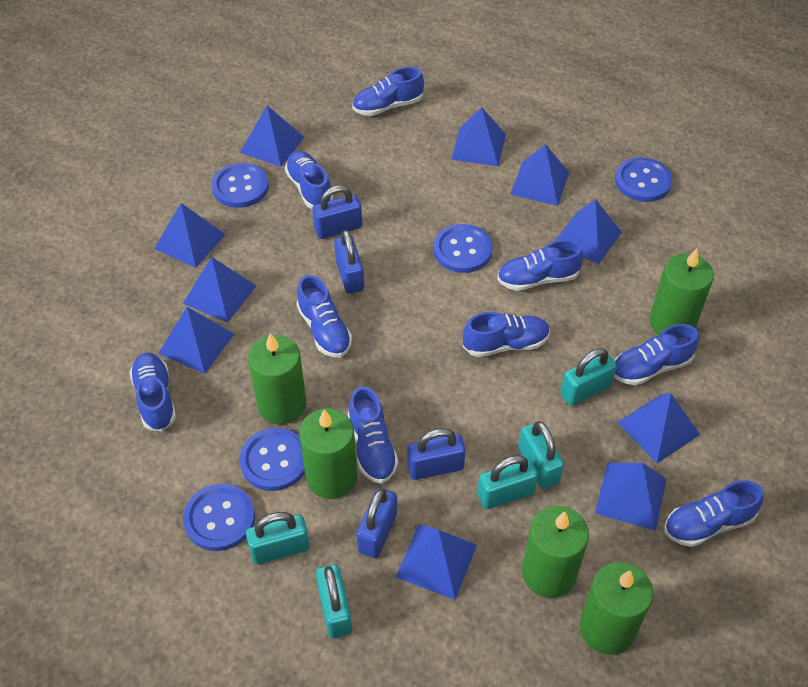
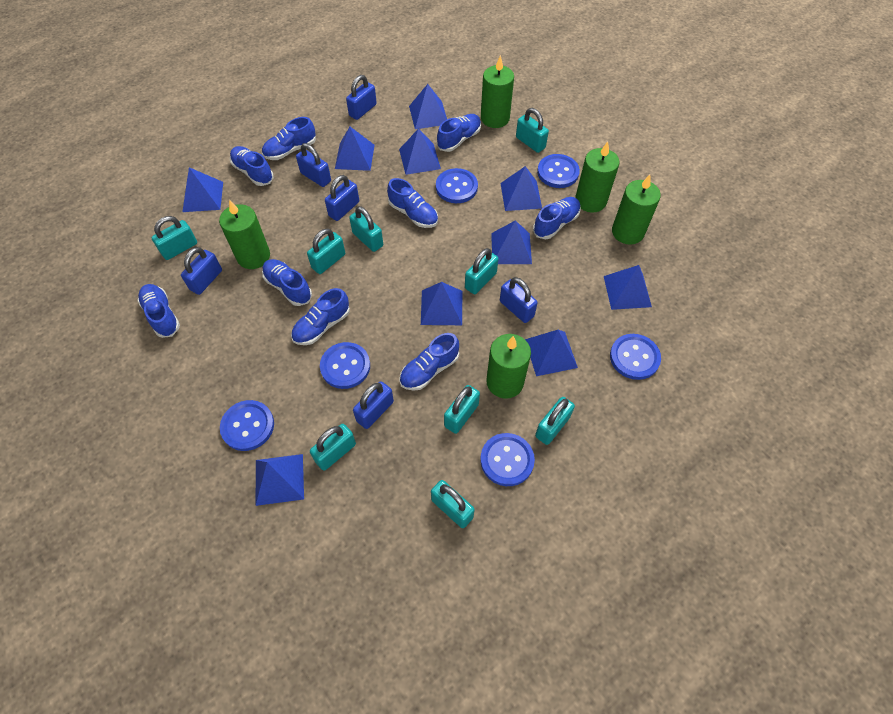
blue button: [183,483,255,551] [212,163,269,208] [240,428,305,491] [433,224,493,273] [615,157,672,202] = 5 -> [220,400,274,451] [320,342,370,389] [436,168,478,203] [480,433,535,486] [537,154,580,188] [610,334,661,380] = 6
blue padlock: [312,185,362,239] [334,230,364,294] [356,488,397,558] [407,428,466,480] = 4 -> [181,247,222,295] [296,143,331,187] [325,175,359,221] [346,75,377,120] [353,381,394,429] [500,277,538,323] = 6
turquoise padlock: [246,512,310,565] [316,564,352,638] [477,455,538,510] [518,421,564,489] [560,348,617,406] = 5 -> [151,216,197,260] [307,229,345,274] [310,424,356,471] [349,206,383,252] [431,480,475,528] [444,385,480,434] [465,248,498,294] [516,108,549,153] [535,397,575,445] = 9

